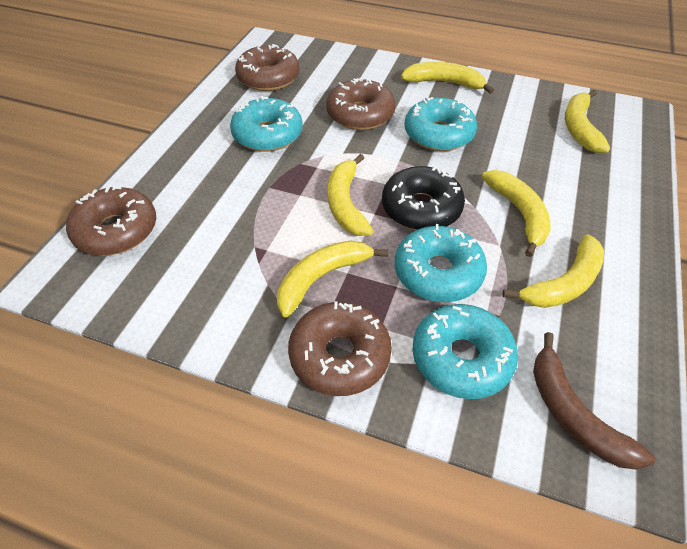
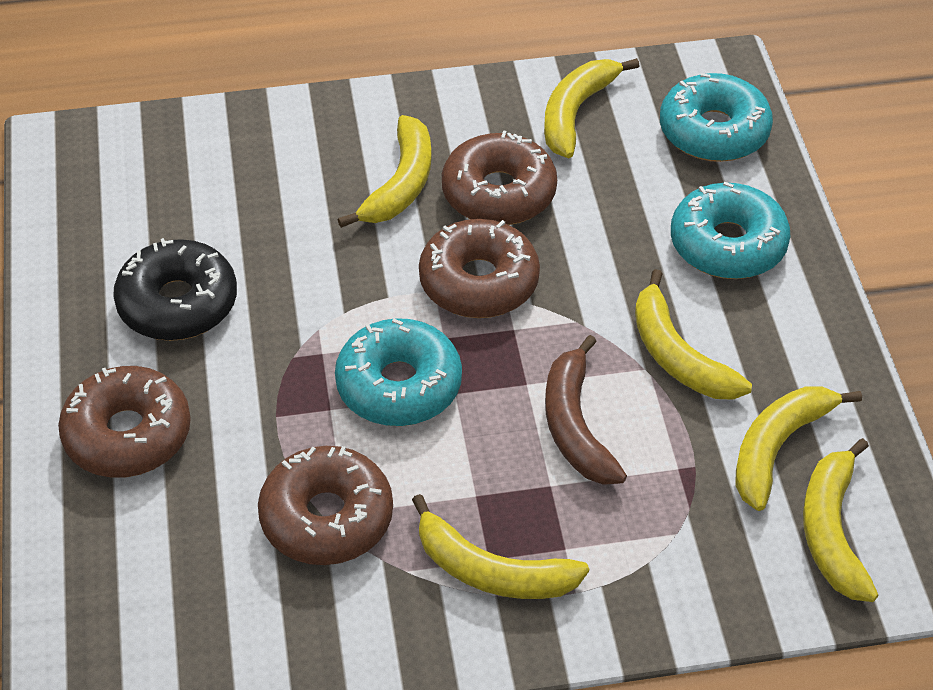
turquoise donut: [230,96,303,152] [395,224,487,302] [404,97,477,151] [413,304,518,399] = 4 -> [335,318,462,426] [660,73,773,162] [671,182,790,279] = 3

